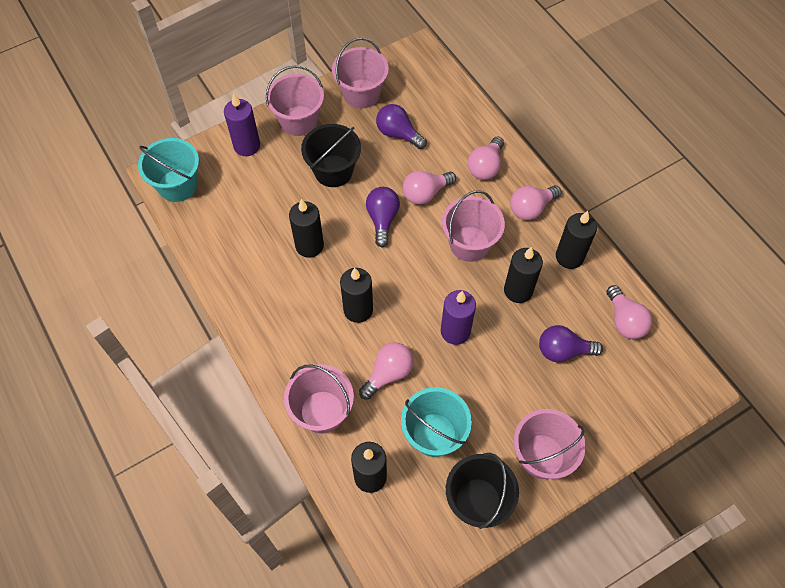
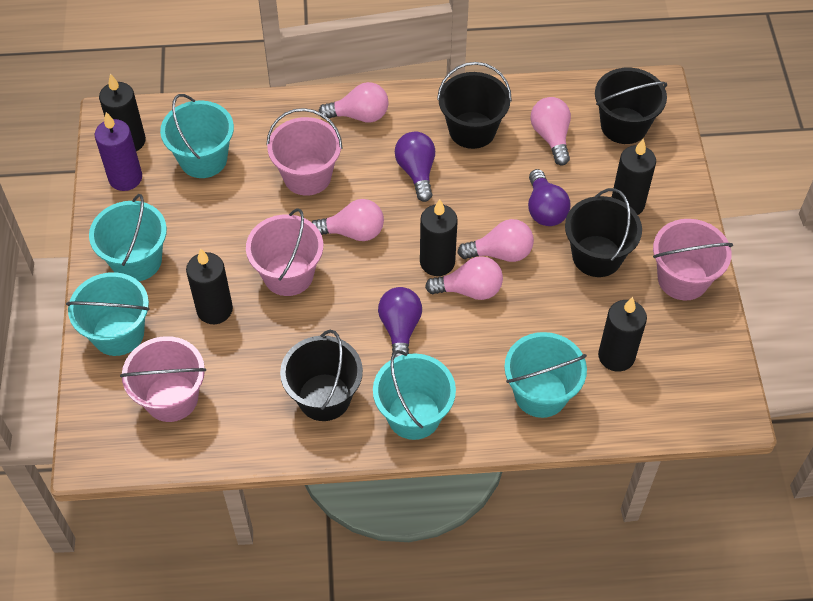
black bucket: [301,124,361,187] [446,453,519,529] = 2 -> [280,330,363,421] [437,62,512,149] [565,188,642,277] [595,68,667,144] = 4
pink bucket: [266,65,324,136] [284,364,354,434] [332,38,389,109] [442,190,505,262] [513,409,586,479] = 5 -> [120,336,206,422] [246,208,323,296] [267,108,342,196] [653,219,733,300] = 4
purple candle: [224,93,260,156] [441,290,476,345] = 2 -> [95,112,142,191] = 1
turquoise bucket: [138,138,199,202] [401,387,472,457] = 2 -> [66,272,150,356] [89,194,167,281] [160,94,234,178] [373,350,456,440] [504,332,587,418] = 5

